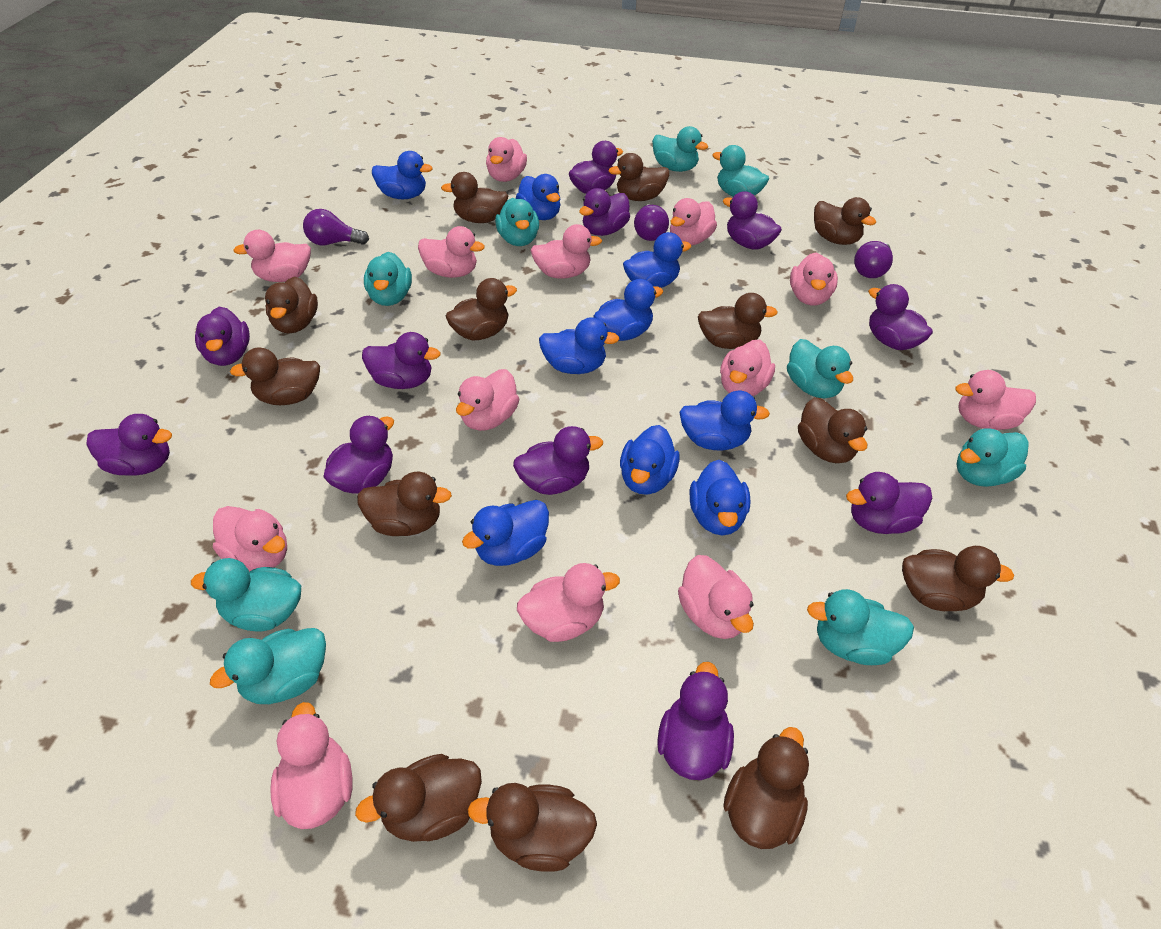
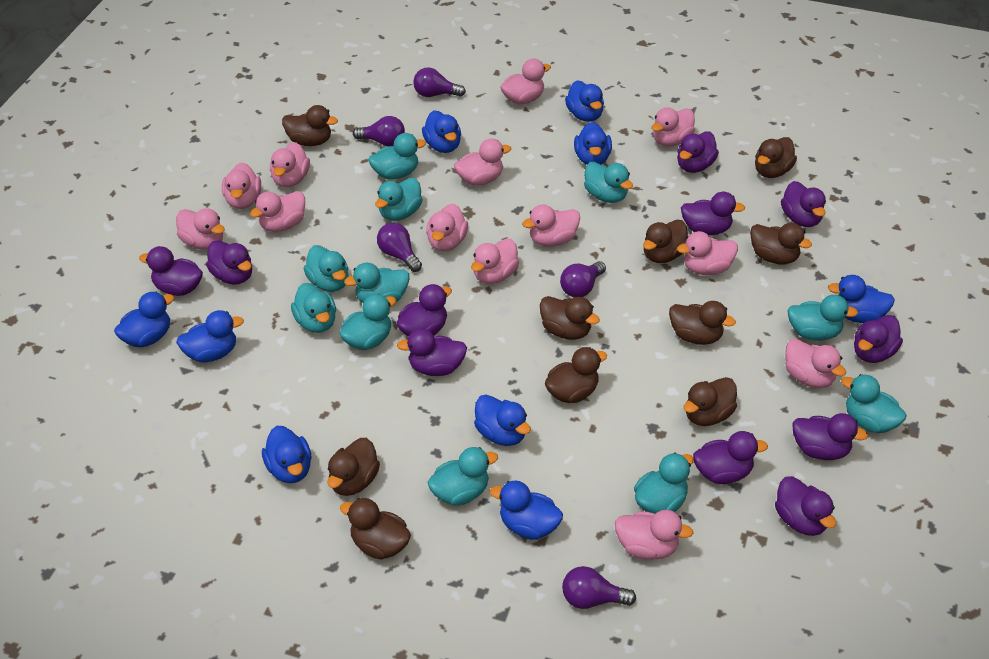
brown duck: [230,347,320,405] [265,277,318,333] [355,754,482,842] [357,472,452,536] [441,172,508,223] [446,278,517,341] [468,783,597,872] [609,153,669,201] [698,293,778,349] [723,727,809,849] [798,397,868,463] [814,197,876,245] [902,546,1014,611] = 13 -> [282,105,338,146] [327,438,380,496] [340,498,411,559] [540,296,600,340] [545,347,607,403] [643,220,688,263] [669,301,736,345] [684,377,737,426] [750,223,812,265] [755,137,797,178] = 10
purple light bulb: [303,209,369,245] [634,204,669,241] [854,241,893,278] = 3 -> [353,116,405,146] [377,223,422,272] [413,67,466,97] [560,261,606,297] [562,566,636,609] = 5
turquoise duck: [191,558,301,632] [210,628,326,704] [364,252,412,306] [495,198,539,246] [652,126,708,172] [712,145,769,197] [787,339,853,398] [807,589,914,665] [956,429,1029,487] = 9 -> [291,283,336,333] [304,245,348,292] [339,294,396,350] [344,262,409,303] [368,133,426,179] [375,178,423,221] [428,447,498,506] [584,162,633,203] [634,453,694,514] [787,295,858,341] [841,374,907,433] = 11

